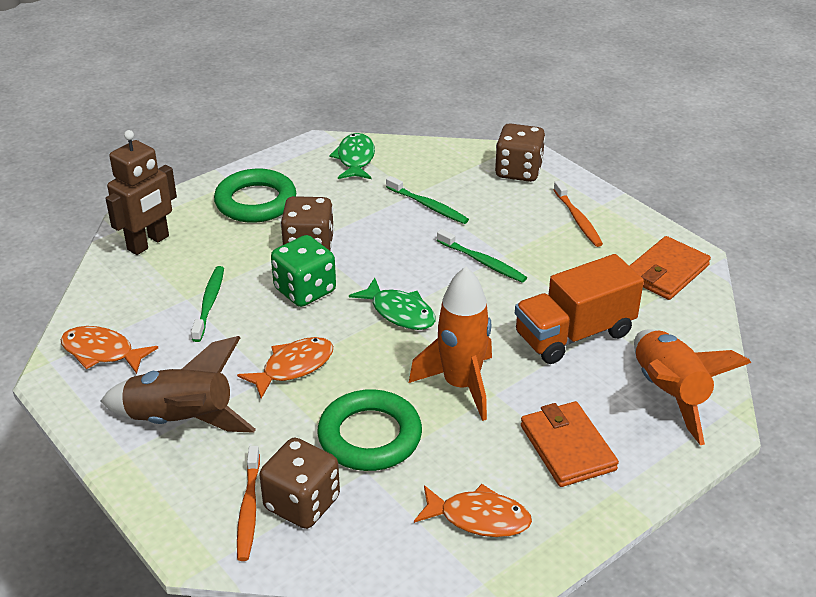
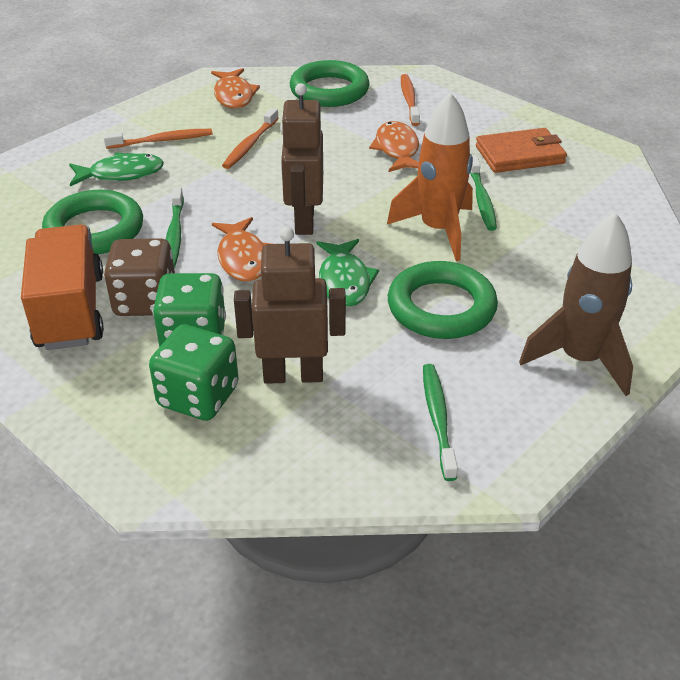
brown dice: [259,438,340,529] [280,196,334,250] [495,123,545,182] = 3 -> [104,238,175,316] = 1
brown robot: [106,130,177,255] = 1 -> [234,226,346,384] [280,83,323,235] = 2
green dice: [271,235,336,307] = 1 -> [149,324,239,421] [153,273,226,347] = 2
green ring: [214,169,296,223] [317,389,422,471] = 2 -> [42,190,143,255] [290,60,370,107] [388,261,498,339] = 3
orange rocket: [409,267,492,421] [634,329,751,445] = 2 -> [387,92,473,261] = 1
orange toothbrush: [237,446,260,561] [553,180,603,247] = 2 -> [104,129,213,149] [222,108,279,169] [401,74,420,126] = 3
orange wallet: [521,401,619,487] [630,236,711,300] = 2 -> [476,128,567,173] = 1

